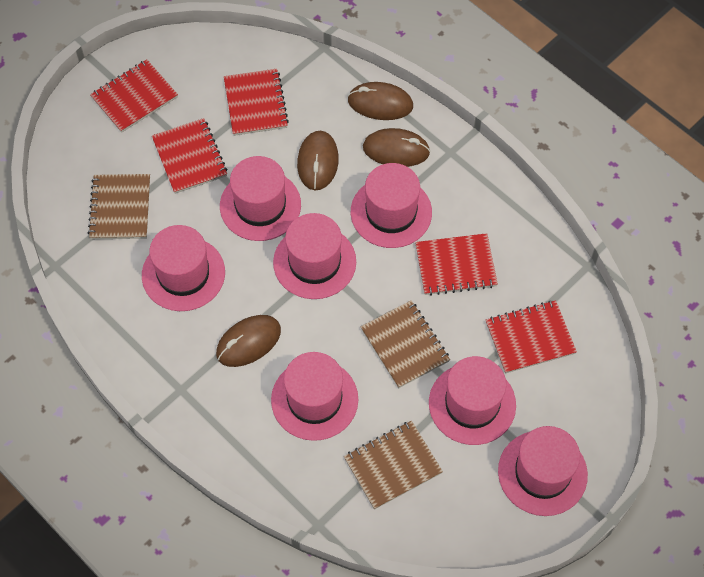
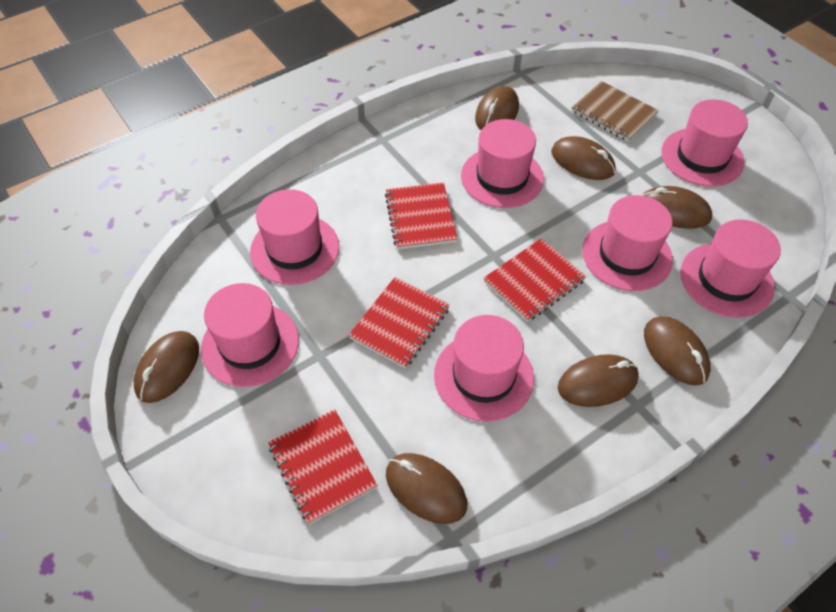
brown mouse: [216,315,281,367] [297,131,339,190] [348,82,413,120] [363,128,430,167] = 4 -> [134,331,199,403] [386,453,467,524] [475,86,519,130] [551,136,616,180] [558,354,639,407] [642,186,712,229] [644,316,711,386] = 7
brown notebook: [88,174,150,239] [344,421,443,510] [361,300,450,388] = 3 -> [571,81,659,142] = 1
red notebook: [90,60,178,133] [152,118,227,194] [224,69,289,136] [415,233,498,296] [486,300,577,374] = 5 -> [268,409,378,524] [349,277,450,368] [385,182,458,250] [484,238,586,322] = 4

